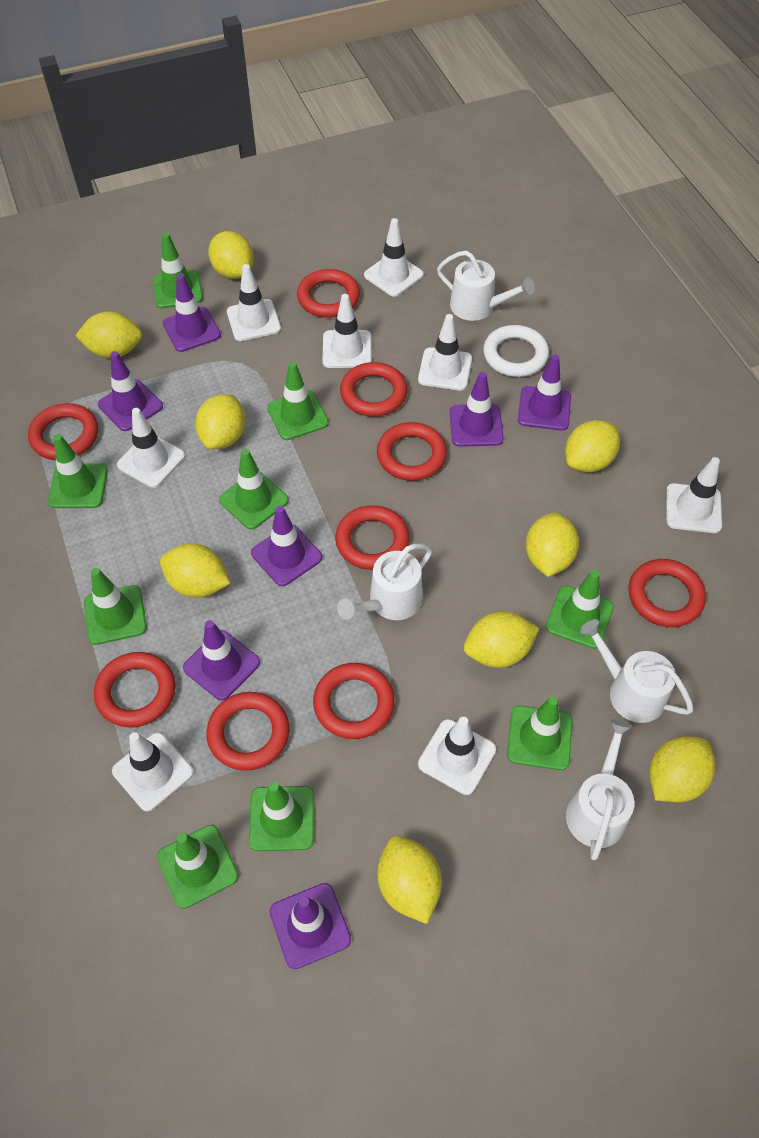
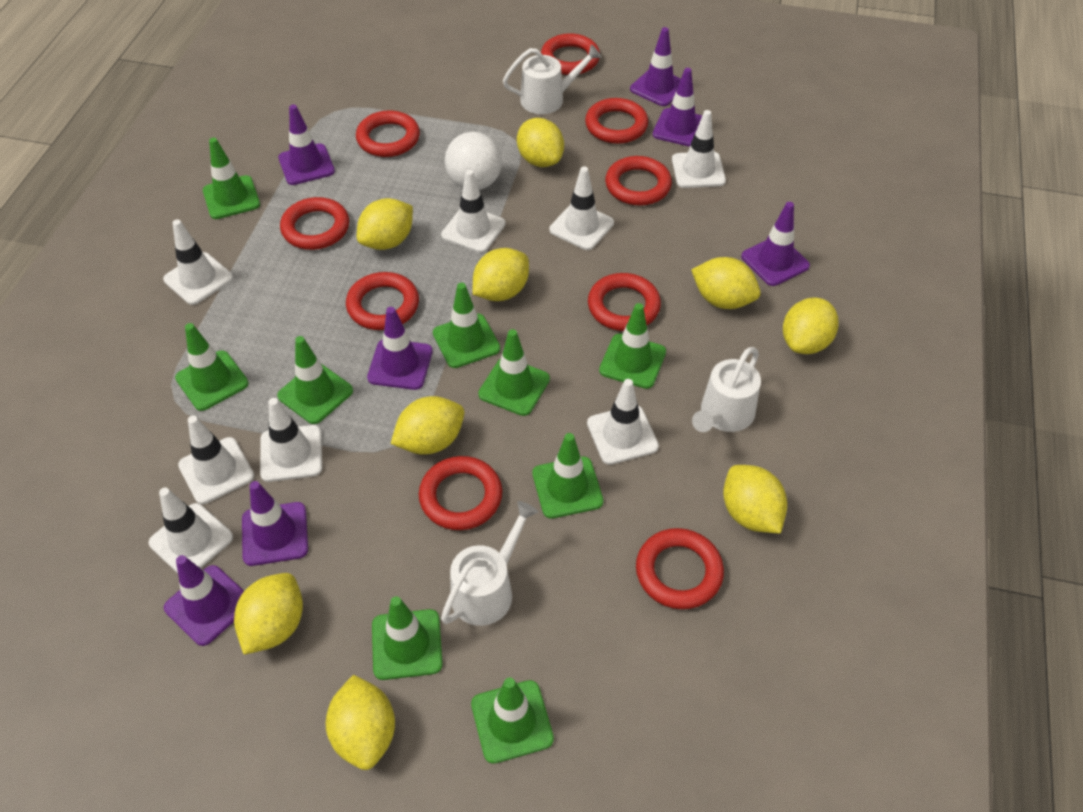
white ball: none = 0 -> [445,132,502,190] = 1
white ring: [483,325,549,377] = 1 -> none = 0
white watering can: [337,543,433,620] [437,251,535,321] [566,719,634,860] [580,619,694,723] = 4 -> [441,501,538,626] [503,44,601,114] [692,347,761,432] = 3

